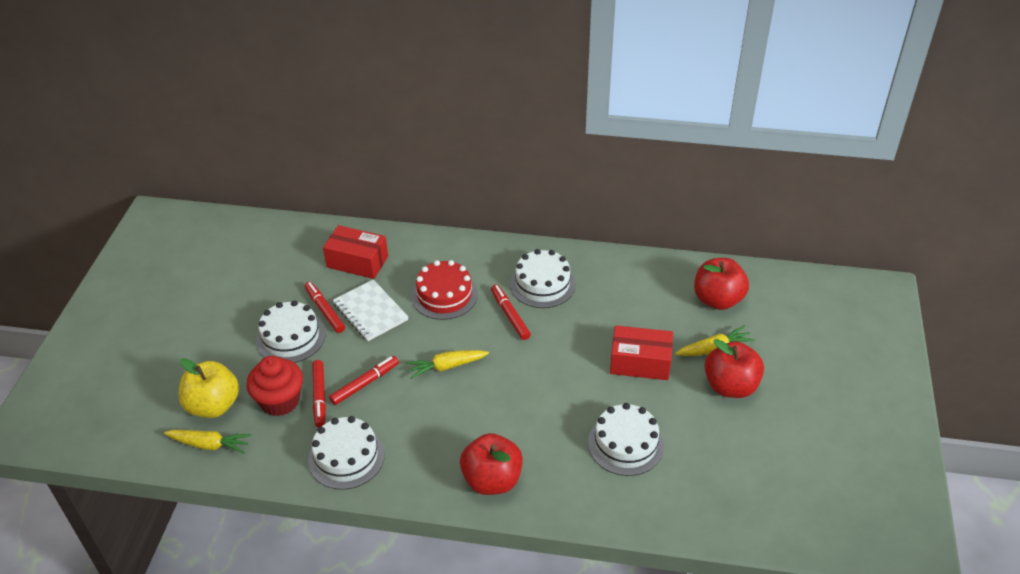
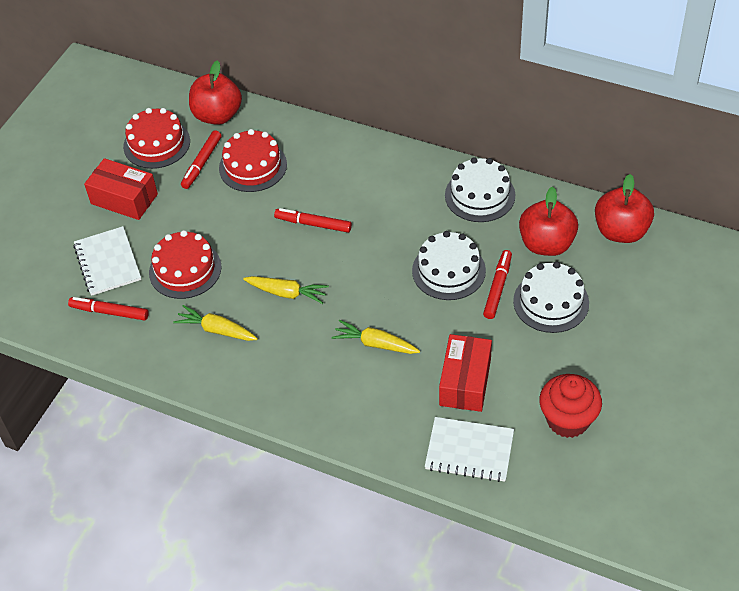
red cake: [412,260,478,320] = 1 -> [123,108,190,169] [149,230,222,299] [219,129,287,192] = 3
white cake: [256,300,326,363] [308,416,385,490] [510,249,576,308] [588,403,664,476] = 4 -> [412,231,486,300] [445,157,515,222] [513,262,589,333] = 3
white notebook: [333,279,408,341] = 1 -> [73,226,141,296] [425,417,514,482] = 2
yellow apple: [179,358,239,418] = 1 -> none = 0

